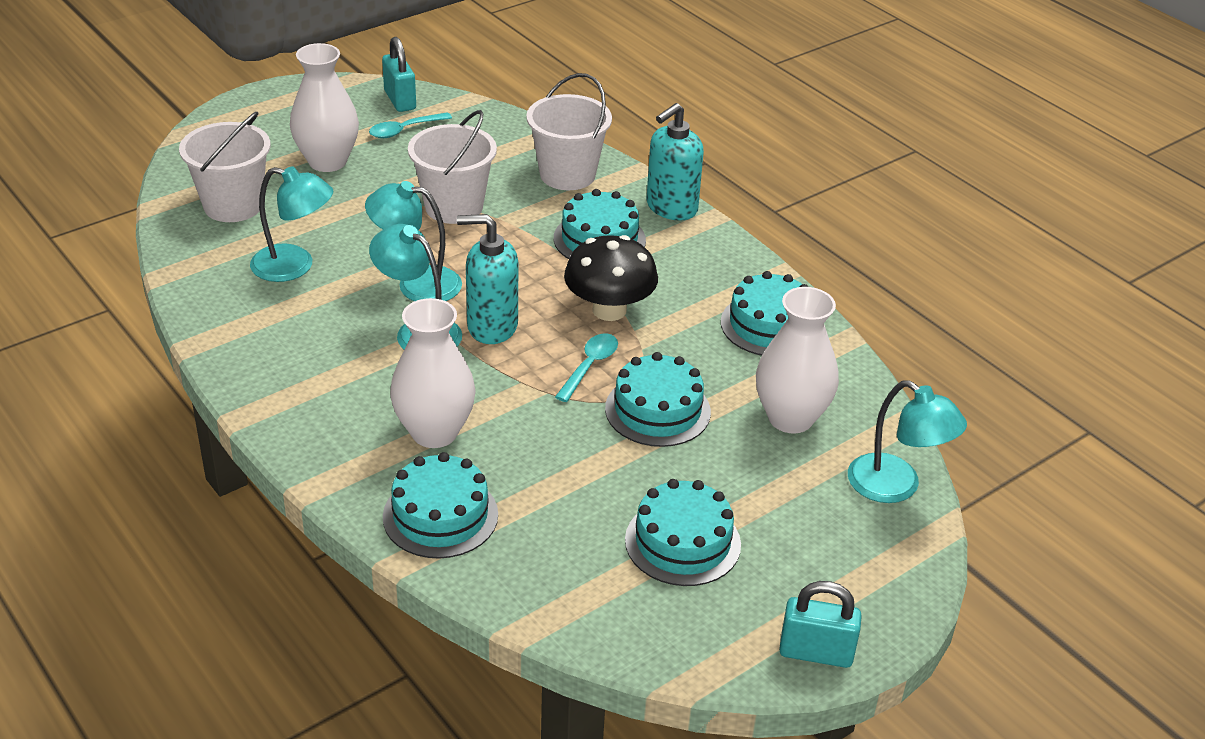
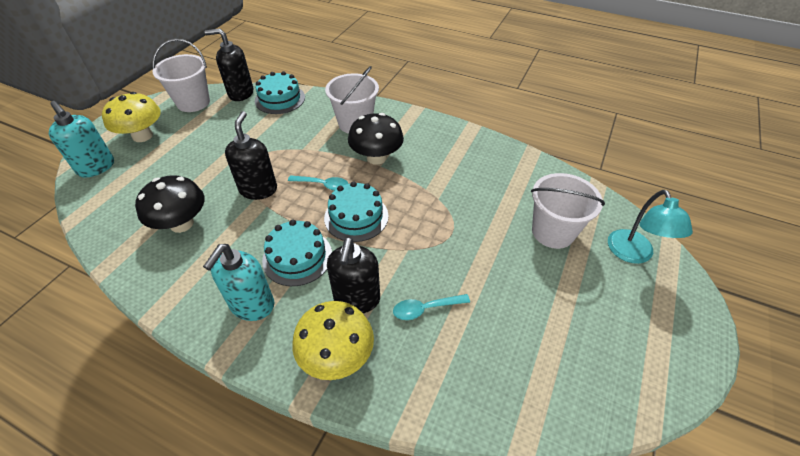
black mushroom: [564,235,658,321] = 1 -> [135,175,205,233] [348,113,404,165] = 2
black soap dispenser: none = 0 -> [205,29,253,101] [225,111,277,200] [327,237,380,313] = 3
turquoise cake: [383,452,498,559] [554,189,646,259] [605,352,711,447] [625,479,741,586] [721,271,808,356] = 5 -> [255,71,305,114] [262,220,332,286] [324,182,388,242] = 3
turquoise lamp: [250,166,333,282] [365,181,462,301] [369,224,462,350] [848,380,967,503] = 4 -> [608,190,693,264] = 1
turquoise padlock: [382,37,416,112] [779,581,862,668] = 2 -> none = 0
white vase: [290,43,359,172] [390,298,476,448] [756,287,839,433] = 3 -> none = 0
yellow mushroom: none = 0 -> [102,92,161,142] [292,301,374,380] = 2

